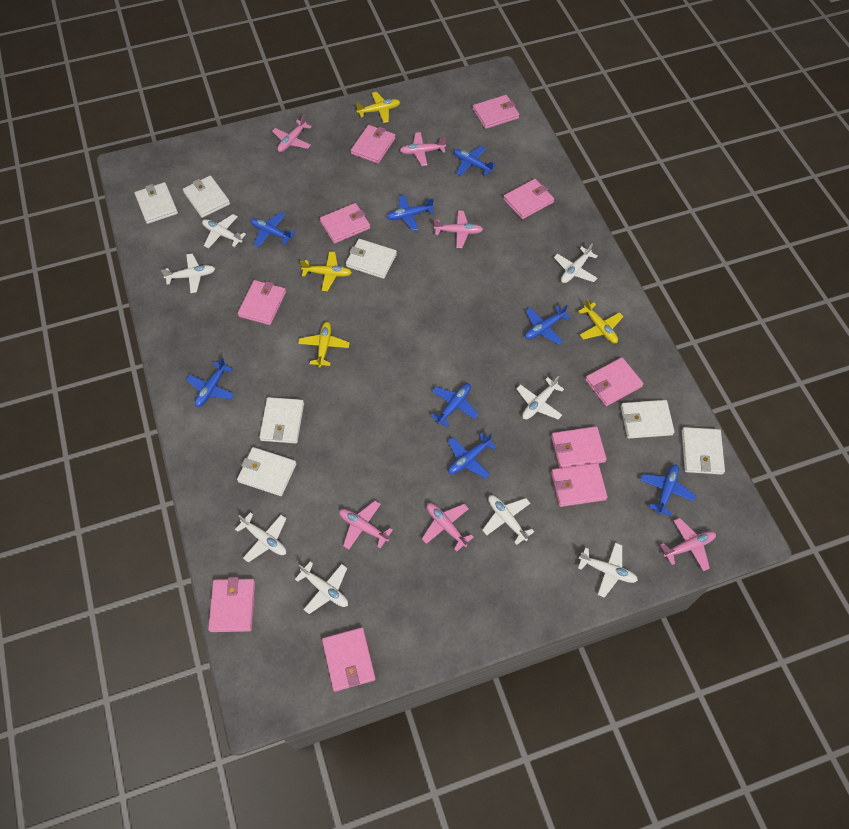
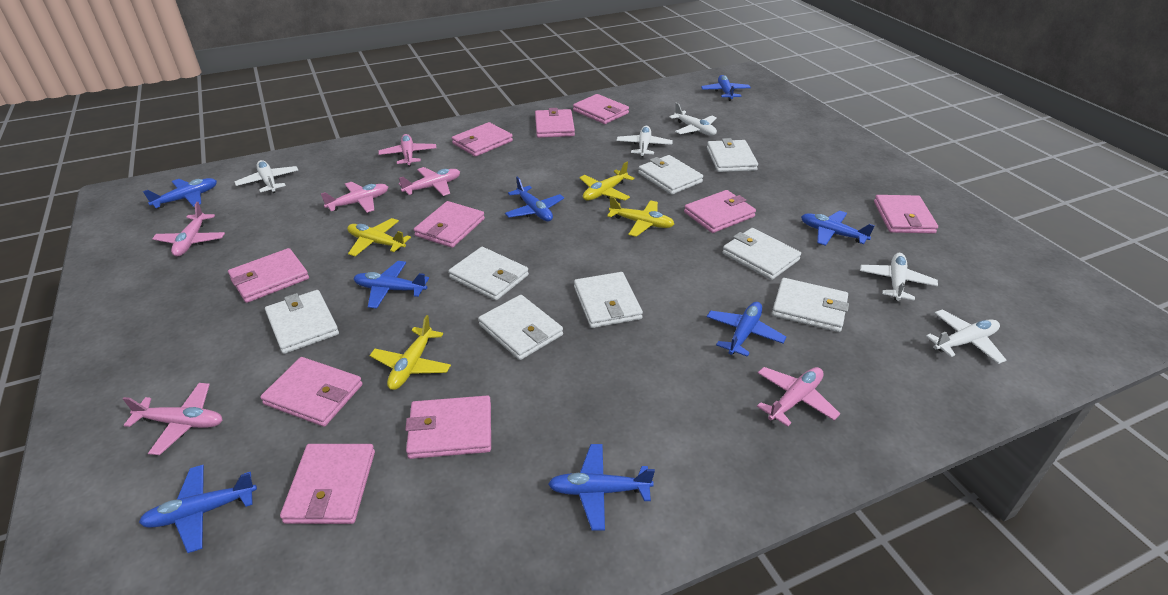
white plane: [161,254,215,293] [202,214,246,249] [235,512,286,562] [295,562,348,614] [482,495,534,545] [516,376,564,419] [554,243,598,283] [578,543,638,598] = 8 -> [235,160,298,193] [617,126,673,157] [669,102,717,136] [860,253,938,301] [926,310,1006,364] = 5
white wallet: [135,182,178,224] [183,176,230,218] [237,447,297,496] [259,397,304,444] [346,239,397,279] [621,400,675,439] [682,427,725,475] = 7 -> [265,290,339,354] [448,247,529,301] [478,295,563,360] [574,272,643,328] [638,155,703,195] [707,138,758,172] [722,228,801,280] [772,278,849,332] = 8

